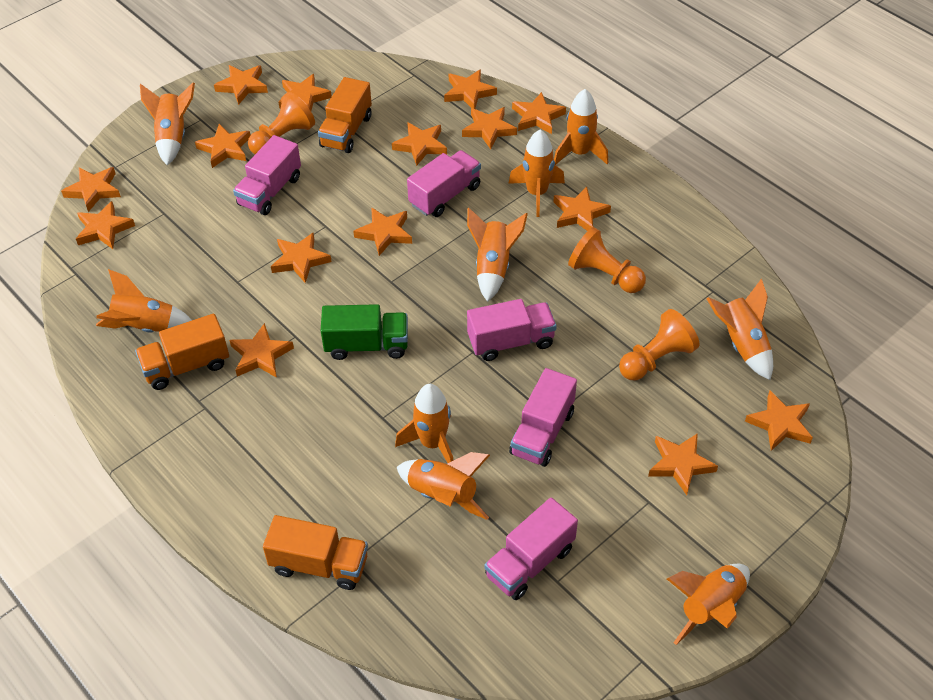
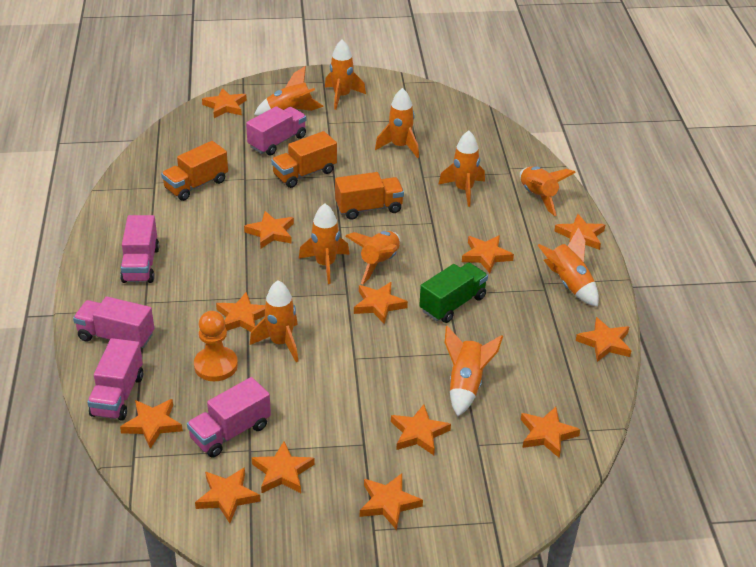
orange pawn: [248,92,315,154] [568,227,646,293] [619,309,699,380] = 3 -> [194,311,238,381] = 1
orange rocket: [96,269,192,333] [140,82,195,165] [395,384,454,463] [397,452,490,520] [467,208,528,302] [508,129,565,217] [554,89,608,165] [667,564,750,645] [706,278,773,380] = 9 -> [250,280,298,362] [254,66,324,116] [299,203,349,284] [325,39,366,110] [345,231,400,284] [375,88,419,158] [438,131,485,207] [445,326,503,416] [520,166,576,216] [537,227,599,307] = 10
orange star: [61,167,121,212] [76,201,135,249] [195,124,250,168] [214,65,268,105] [229,323,294,378] [271,233,332,283] [278,74,332,111] [353,207,412,256] [392,122,447,166] [444,69,497,109] [462,107,517,150] [512,92,566,134] [554,186,611,231] [648,433,718,495] [745,391,813,451] = 15 -> [120,399,183,449] [195,467,260,523] [202,88,247,118] [216,292,265,332] [244,211,294,248] [252,441,315,493] [354,282,408,324] [360,473,423,530] [391,405,451,455] [462,235,514,273] [521,407,580,458] [555,214,605,250] [576,317,631,362] = 13

